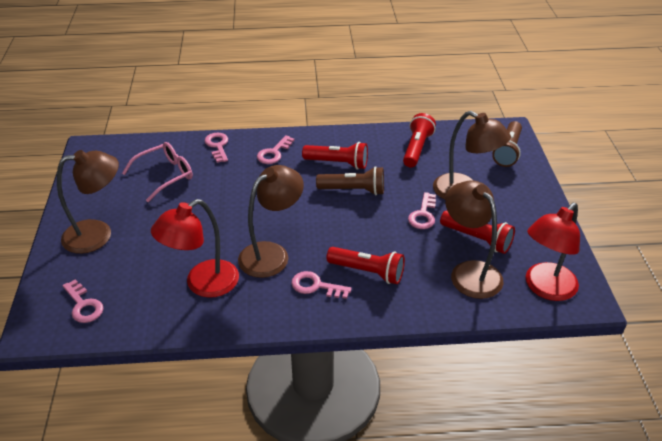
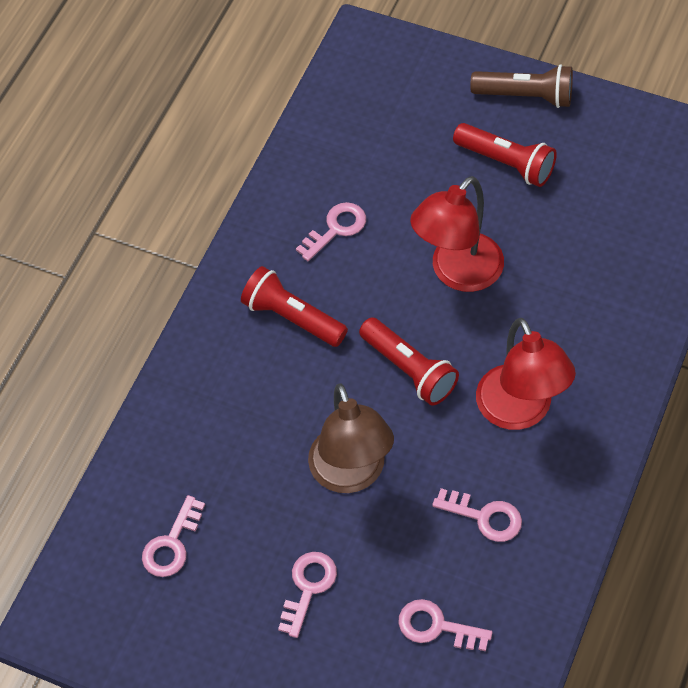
brown flashlight: [316,166,384,195] [492,121,522,167] = 2 -> [470,64,573,108] = 1
brown lamp: [57,150,119,254] [238,165,304,278] [433,111,511,200] [445,180,503,299] = 4 -> [308,384,394,493] = 1
pink glasses: [122,142,193,202] = 1 -> none = 0
red flashlight: [302,142,368,170] [326,247,405,284] [403,113,436,167] [440,210,515,254] = 4 -> [241,266,348,347] [359,318,459,406] [453,123,557,187] = 3

